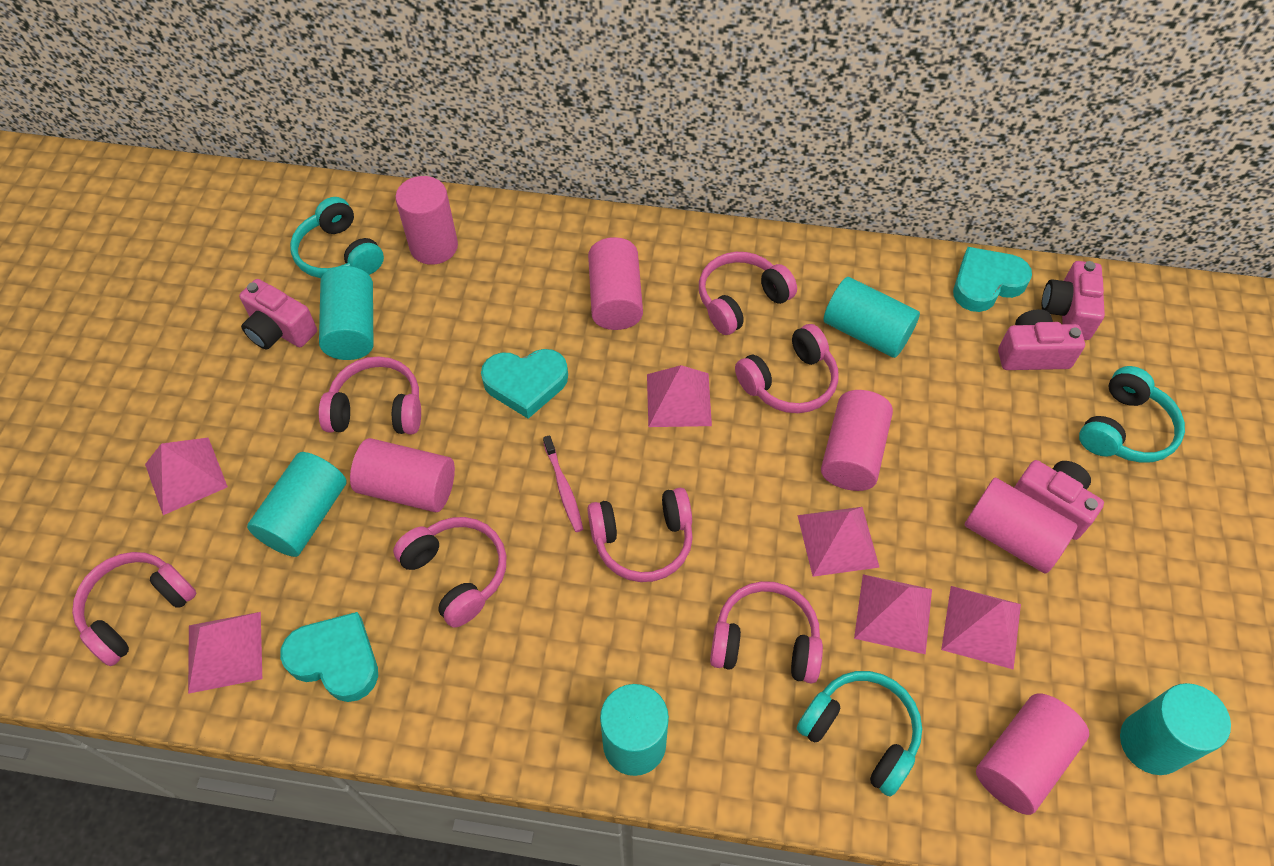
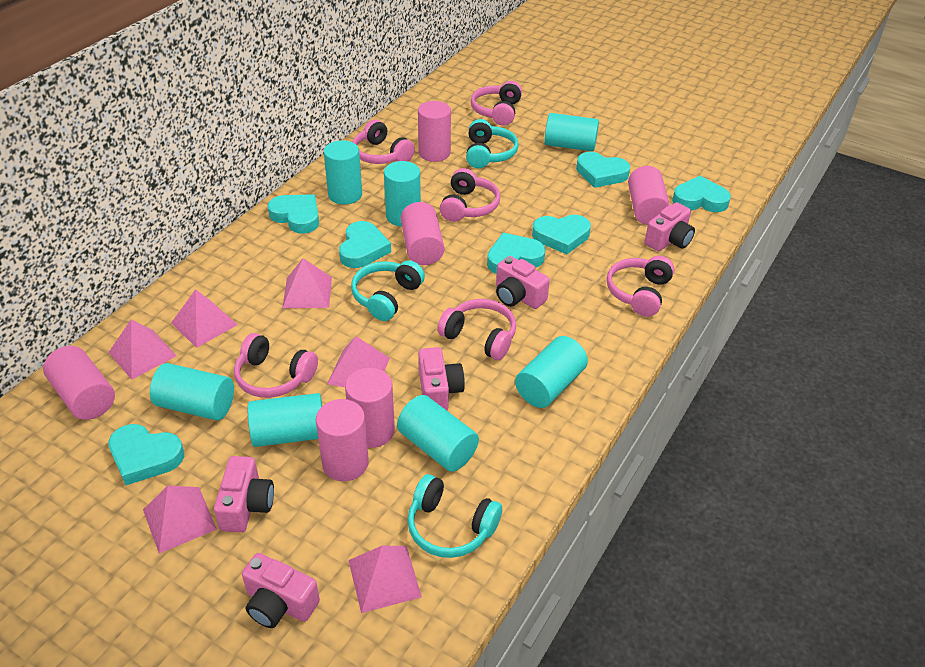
pink camera: [239,279,317,350] [998,309,1085,370] [1014,460,1104,540] [1042,261,1105,340] = 4 -> [214,456,274,532] [242,553,320,628] [418,347,465,410] [496,256,550,309] [644,202,695,251] = 5
pink headphones: [72,552,197,666] [319,356,421,434] [393,517,506,628] [587,488,693,582] [699,252,797,335] [710,581,823,684] [735,324,838,413] = 7 -> [234,333,318,398] [352,120,415,164] [437,299,516,360] [440,168,500,222] [471,81,522,126] [606,256,675,317] = 6
pink toothbrush: [543,435,583,532] = 1 -> none = 0
turquoise cylinder: [247,452,347,557] [319,266,373,360] [600,684,669,776] [823,277,920,358] [1120,683,1231,775] = 5 -> [150,363,234,421] [248,393,322,447] [324,140,362,205] [384,161,421,227] [397,395,479,472] [515,336,588,408] [544,113,599,152] = 7
turquoise heart: [280,612,378,702] [481,349,568,419] [953,247,1032,312] = 3 -> [108,424,184,485] [267,194,319,234] [339,221,391,268] [487,233,546,274] [532,214,591,254] [576,152,630,188] [672,176,731,212] = 7

